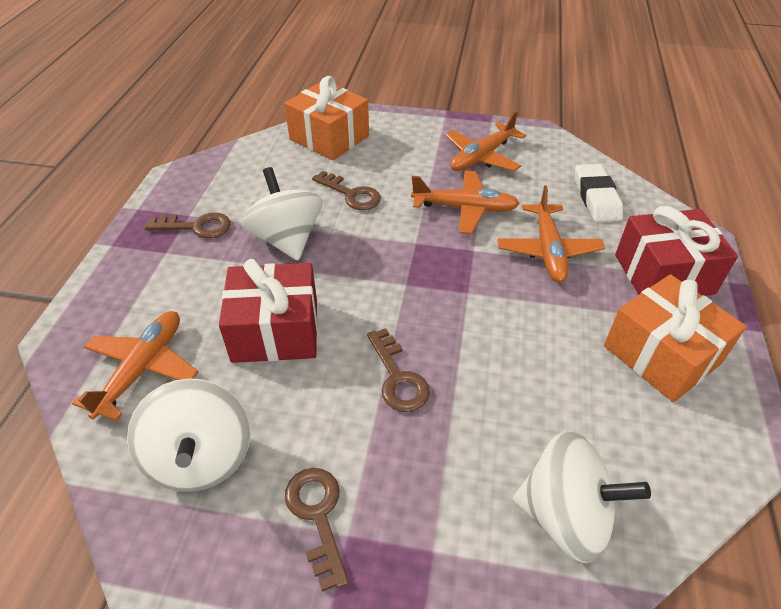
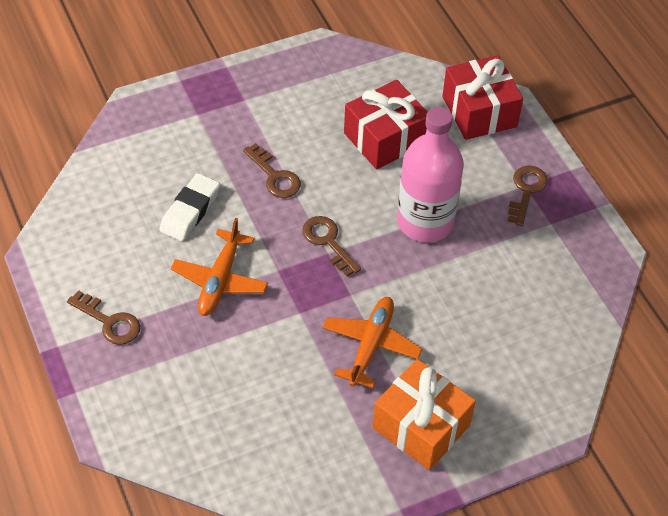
orange gift: [284,76,369,160] [604,274,747,402] = 2 -> [372,359,476,470] = 1
orange plane: [72,311,199,421] [411,171,520,234] [445,111,526,171] [497,185,605,282] = 4 -> [171,218,268,316] [323,297,422,388] = 2
pink bottle: none = 0 -> [397,107,464,242] = 1
white spinning top: [127,379,251,492] [241,167,323,260] [513,431,651,563] = 3 -> none = 0

